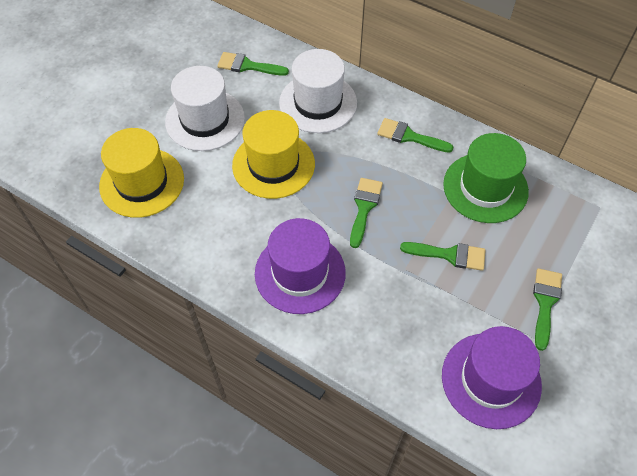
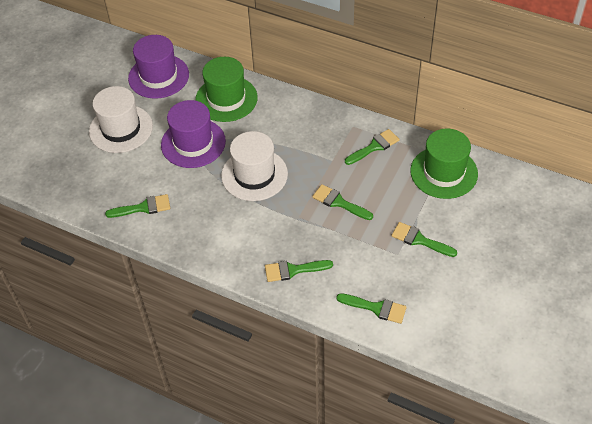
green brush: [217,52,289,76] [350,178,383,248] [377,118,453,153] [400,242,486,271] [533,268,562,351] = 5 -> [105,194,170,218] [265,260,333,282] [312,184,373,220] [336,293,407,324] [345,129,400,165] [392,222,457,257] = 6
green hat: [443,133,529,223] = 1 -> [195,57,258,122] [410,129,478,199] = 2
yellow hat: [99,128,184,218] [232,110,315,199] = 2 -> none = 0

